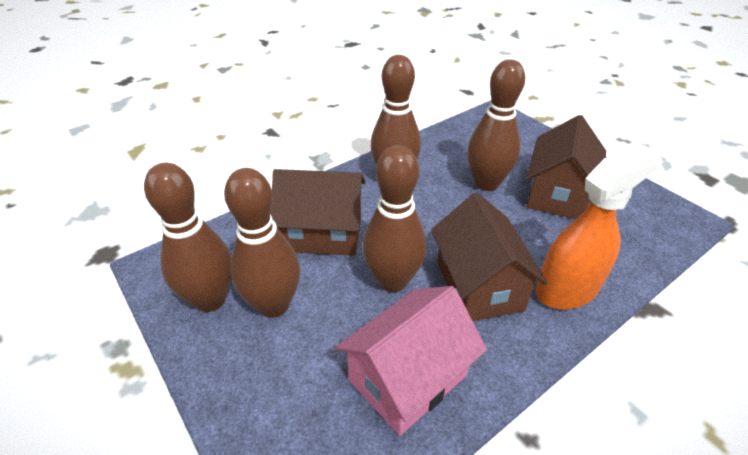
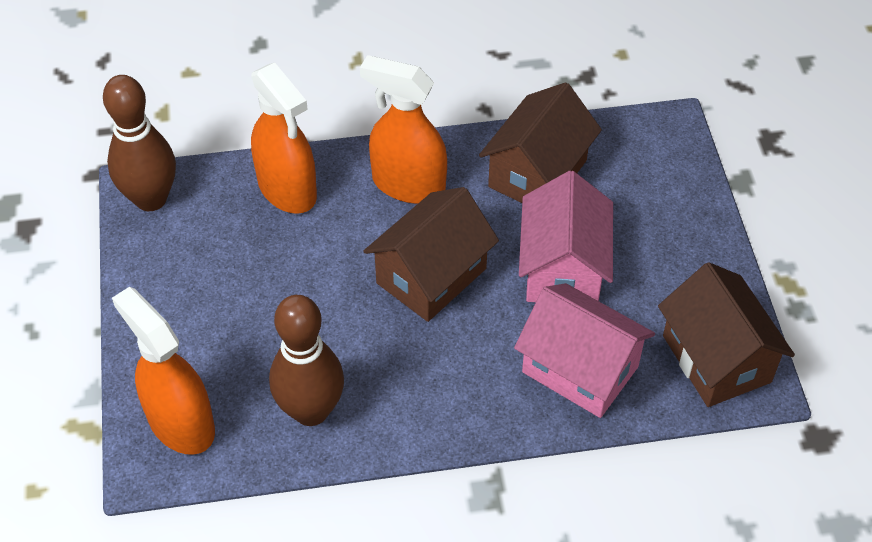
brown bowling pin: [144,163,232,312] [224,168,300,318] [362,145,427,292] [370,55,421,165] [467,59,525,191] = 5 -> [103,75,176,211] [269,295,344,426] = 2
orange spray bottle: [536,148,661,309] = 1 -> [112,287,215,455] [251,62,317,214] [360,55,447,204] = 3
pink house: [335,286,487,436] = 1 -> [514,283,655,418] [519,171,613,302] = 2

